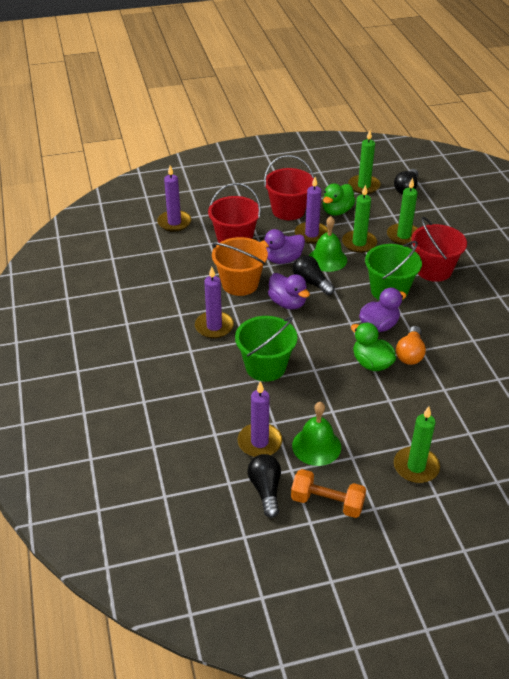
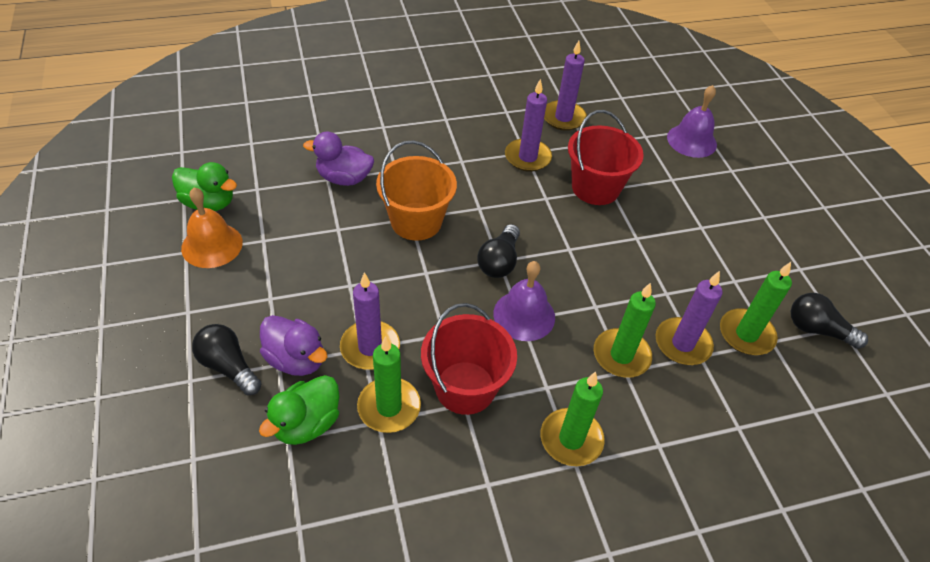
green bell: [292,402,341,466] [309,216,347,272] = 2 -> none = 0
green bucket: [235,316,297,382] [365,241,422,300] = 2 -> none = 0
orange bell: none = 0 -> [181,187,243,268] = 1
orange dumbbell: [291,469,366,518] = 1 -> none = 0
orange light bulb: [396,326,426,365] = 1 -> none = 0
purple bell: none = 0 -> [493,261,555,341] [667,85,717,158] = 2
purple duck: [260,229,305,264] [268,273,310,309] [359,288,406,332] = 3 -> [260,315,328,376] [303,131,374,186] = 2
red bucket: [208,183,261,243] [264,155,314,220] [411,217,467,282] = 3 -> [421,303,517,415] [568,110,644,205] = 2

